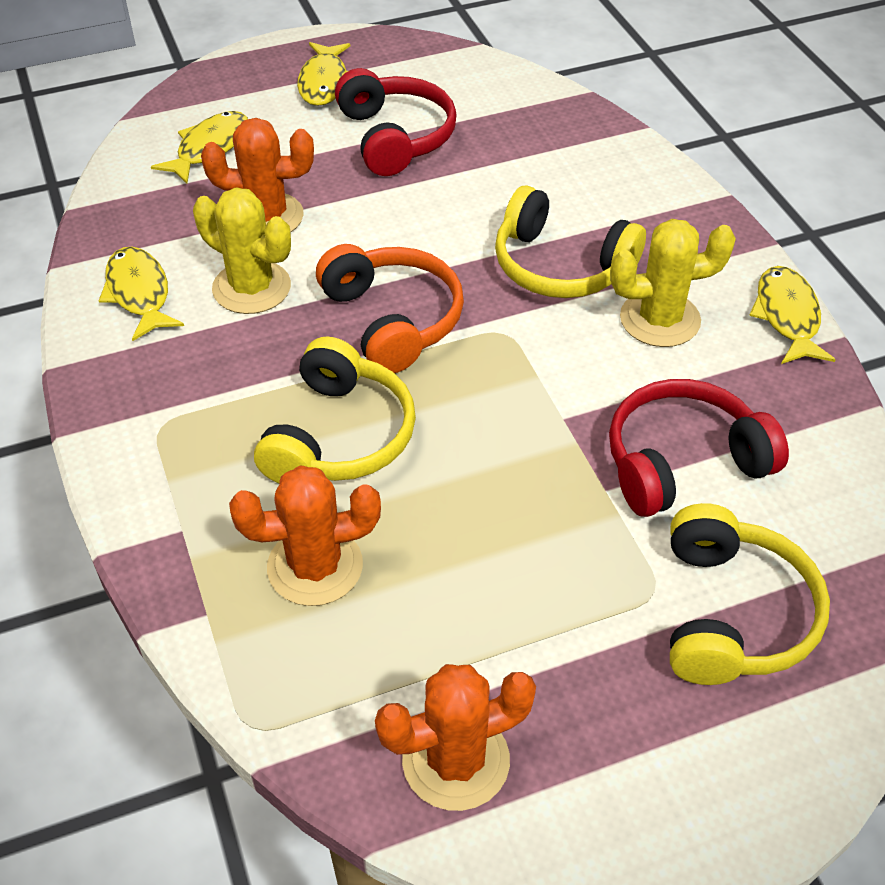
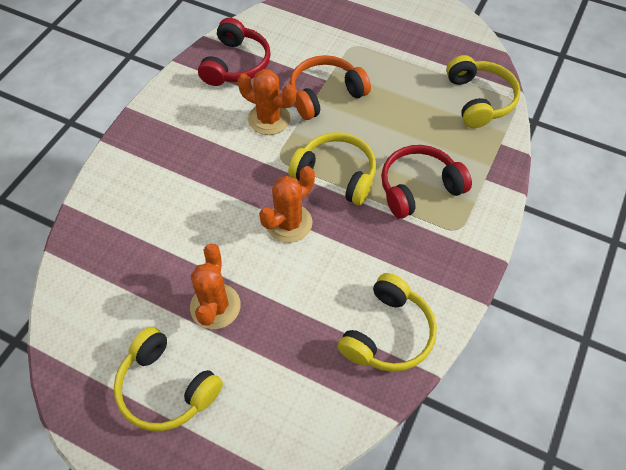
yellow cactus: [193,187,291,314] [610,219,736,347] = 2 -> none = 0
yellow fish: [99,247,184,341] [151,111,248,184] [297,42,350,106] [749,266,836,364] = 4 -> none = 0
yellow headphones: [254,337,416,483] [495,185,646,298] [670,503,830,685] = 3 -> [114,327,223,431] [288,132,376,205] [338,273,437,372] [446,55,521,128] = 4

